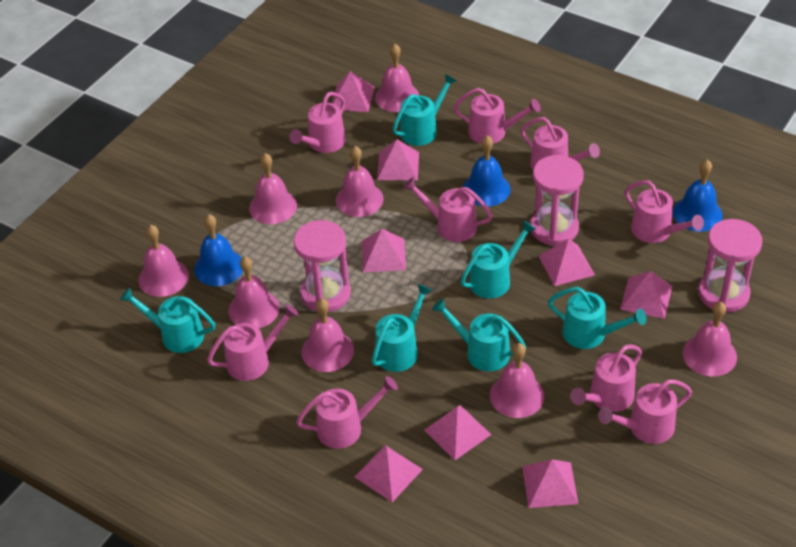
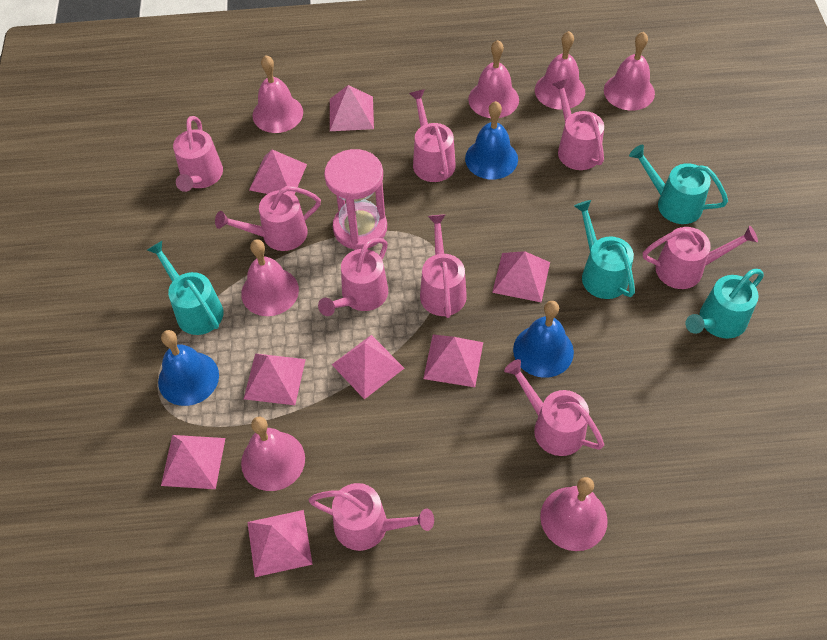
pink bell: [138,225,189,297] [228,257,280,328] [249,153,297,224] [301,298,354,372] [336,146,384,217] [375,44,419,112] [490,343,544,418] [683,302,737,377] = 8 -> [241,239,299,316] [241,416,305,491] [252,55,303,133] [468,40,519,118] [535,31,585,110] [540,477,608,551] [604,32,655,111] = 7
pink hourglass: [294,220,351,312] [530,155,584,246] [698,219,762,313] = 3 -> [324,149,387,250] = 1
turquoise watering can: [120,287,215,353] [372,284,432,372] [393,74,457,146] [432,298,526,371] [461,220,536,299] [548,287,647,349] = 6 -> [147,241,223,335] [574,200,635,299] [629,145,728,224] [685,269,764,339] = 4

